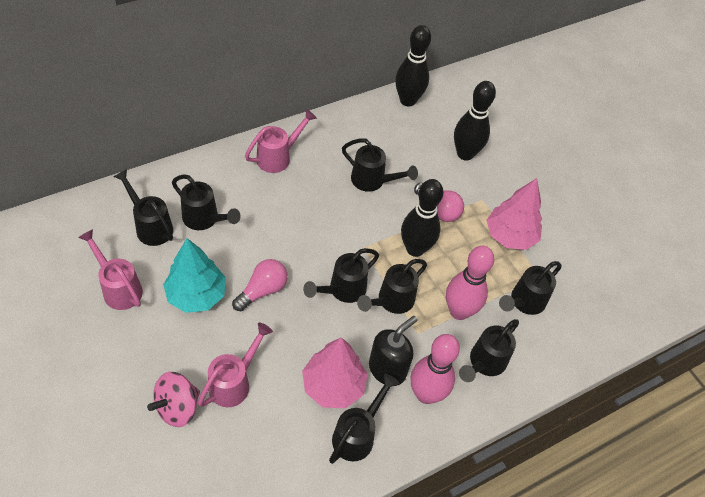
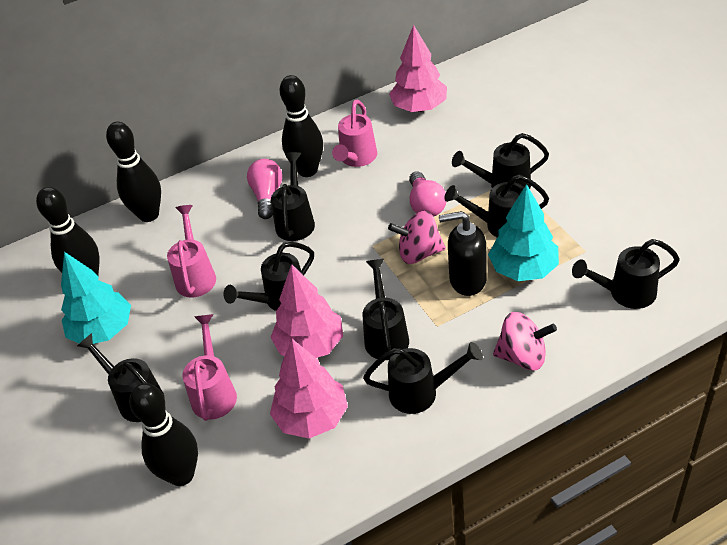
black bowling pin: [395,25,431,106] [401,179,444,257] [454,81,496,161] = 3 -> [36,187,99,276] [106,122,161,222] [129,383,198,486] [280,75,323,177] = 4
pink bowling pin: [411,334,460,404] [446,246,494,320] = 2 -> none = 0
pink spinning top: [147,372,200,427] = 1 -> [388,211,446,264] [493,312,557,370] = 2
pink tree: [302,337,368,408] [487,178,542,250] = 2 -> [270,264,343,358] [270,339,348,439] [389,25,447,112] = 3
turquoise tree: [163,238,226,313] = 1 -> [61,252,131,344] [488,184,559,281] = 2

